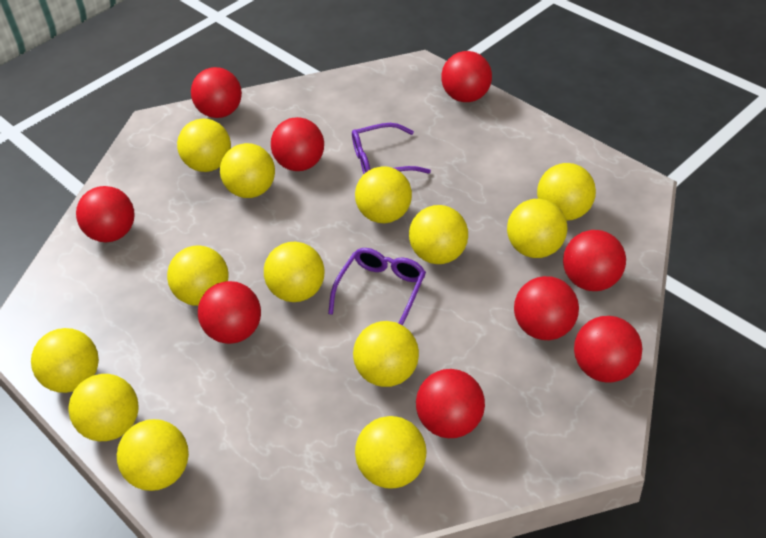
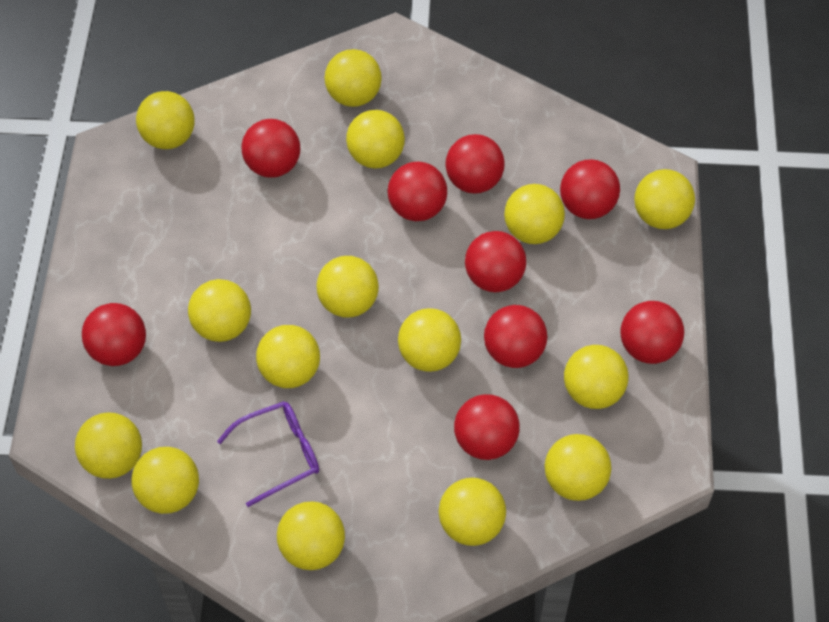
purple glasses: [328,248,426,325] [352,123,431,174] = 2 -> [217,401,319,507] = 1
yellow ball: [31,328,99,393] [68,374,139,441] [117,419,189,491] [167,246,228,306] [177,118,231,172] [220,143,275,198] [264,242,325,302] [353,321,419,387] [355,166,412,223] [355,416,426,489] [409,205,468,264] [507,199,567,258] [537,163,596,221] = 13 -> [75,412,142,479] [131,447,199,514] [136,91,195,149] [188,279,251,342] [256,325,320,388] [277,501,345,570] [317,256,379,318] [325,49,382,107] [346,110,405,168] [398,308,461,372] [438,478,506,546] [504,184,565,244] [545,434,611,501] [564,345,629,409] [634,169,695,229] = 15

